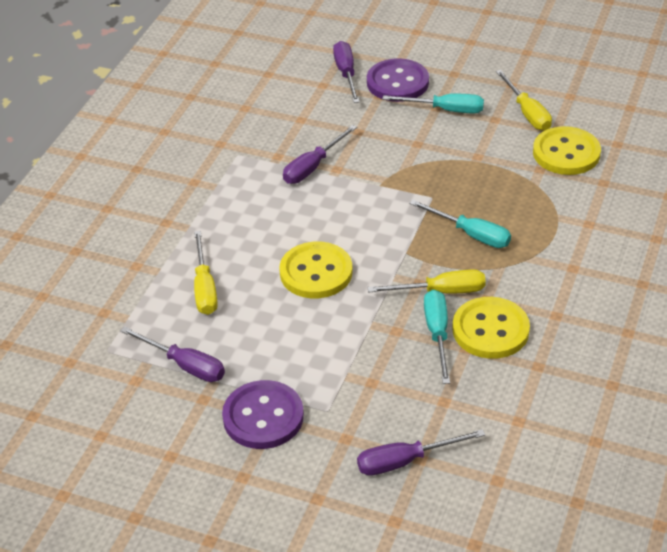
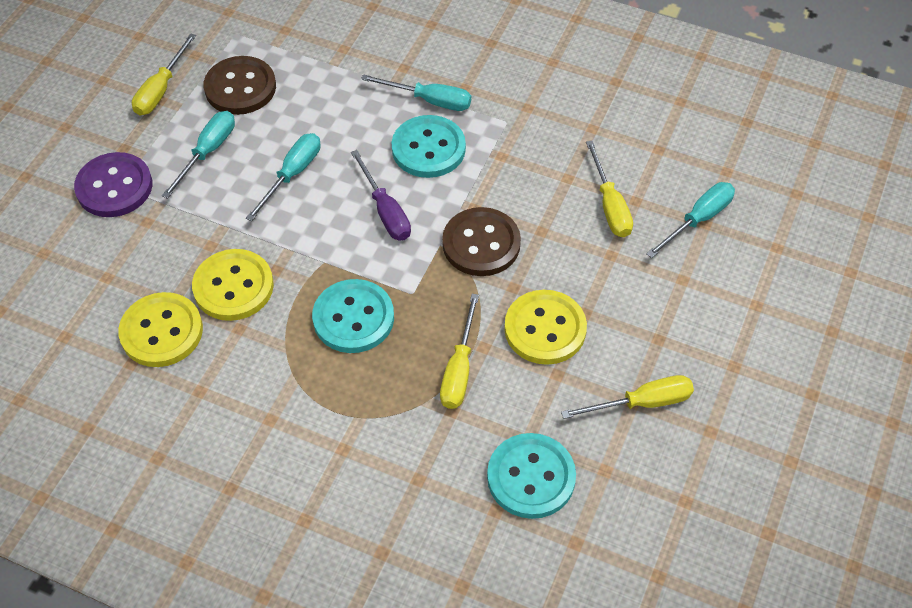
brown button: none = 0 -> [204,56,276,115] [442,207,521,276] = 2
purple button: [222,380,304,449] [367,58,429,102] = 2 -> [74,152,152,217] = 1
purple screwdriver: [121,327,225,382] [283,125,357,184] [333,41,360,103] [357,429,485,476] = 4 -> [351,150,411,240] = 1
turquoise button: none = 0 -> [312,279,394,353] [391,115,466,178] [487,433,576,519] = 3
turquoise screwdriver: [382,94,484,113] [409,200,511,248] [424,290,450,384] = 3 -> [162,111,235,199] [246,133,320,221] [361,74,471,111] [646,182,735,258] = 4
yellow screwdriver: [194,231,218,315] [367,269,486,294] [496,70,552,131] = 3 -> [132,33,196,115] [440,294,479,409] [561,375,694,419] [586,140,633,237] = 4

